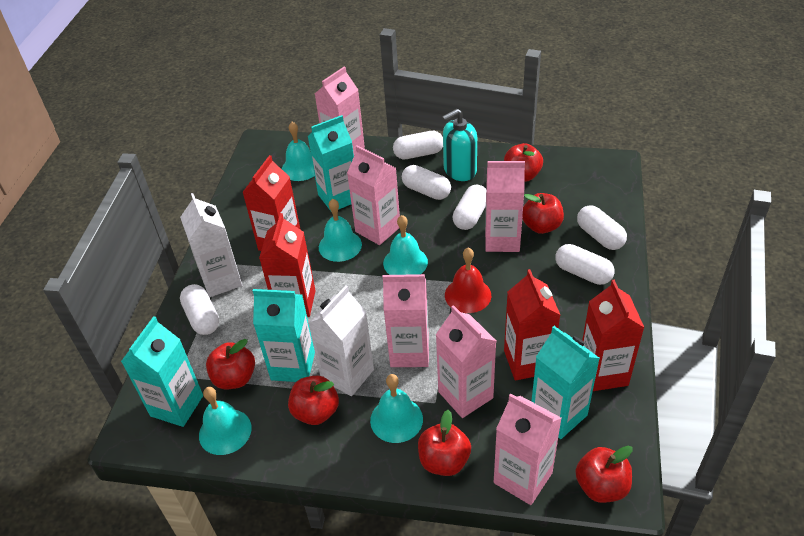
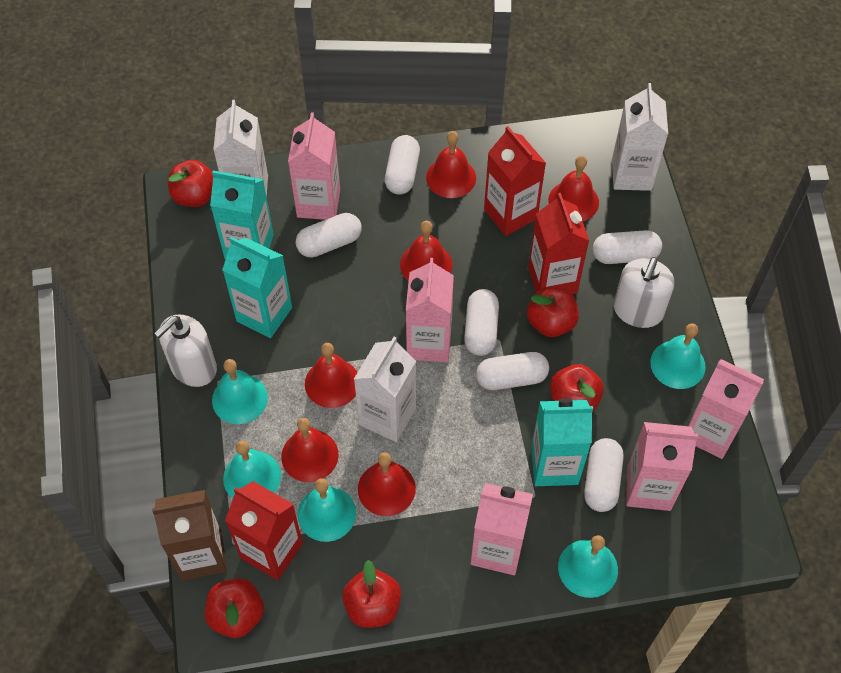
brown carton: none = 0 -> [152,490,227,581] = 1
pink carton: [315,66,365,155] [347,145,400,245] [383,274,429,367] [436,305,496,418] [485,161,525,252] [494,393,562,505] = 6 -> [288,112,340,220] [406,258,454,362] [471,483,533,575] [626,422,698,511] [688,359,764,459] = 5
red apple: [206,339,255,389] [288,375,339,425] [418,410,471,476] [504,143,543,182] [522,193,564,234] [575,446,633,503] = 6 -> [168,160,213,207] [205,578,264,638] [342,560,401,628] [527,287,579,337] [550,364,604,412] = 5
red bell: [445,248,491,313] = 1 -> [281,418,338,482] [305,343,357,408] [358,452,416,516] [400,221,452,281] [426,131,476,198] [548,155,599,221] = 6
red carton: [243,155,301,251] [259,213,316,317] [504,269,560,380] [582,280,645,391] = 4 -> [225,481,303,580] [484,126,546,236] [528,193,589,294] = 3
turquoise carton: [121,316,203,427] [253,289,315,382] [308,115,354,211] [531,326,600,439] = 4 -> [210,171,274,260] [222,237,292,338] [531,398,593,486] = 3
turquoise soap dispenser: [442,109,477,181] = 1 -> none = 0
white carton: [180,193,242,297] [308,285,374,396] = 2 -> [213,100,268,197] [354,337,416,442] [612,83,668,191] = 3
white soap dispenser: none = 0 -> [154,314,217,387] [613,257,675,328] = 2

